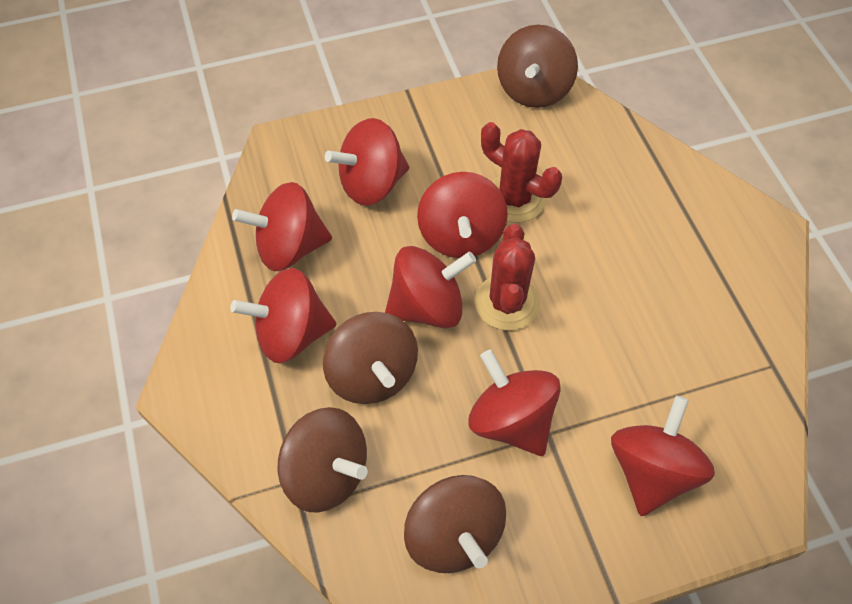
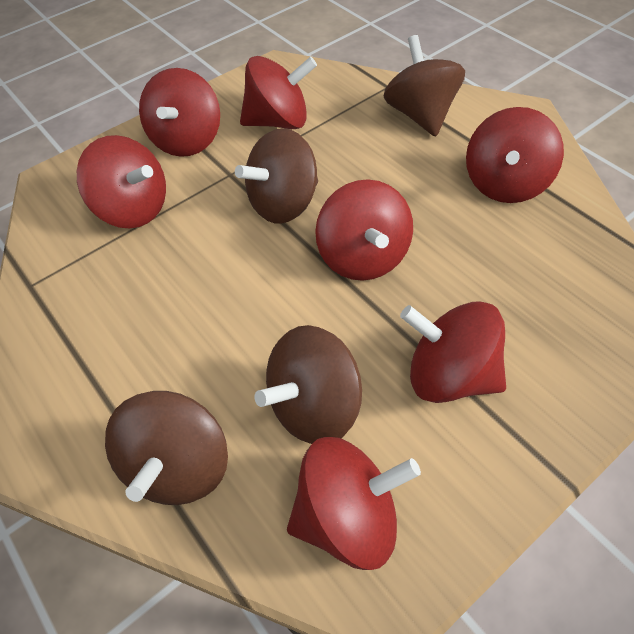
red cactus: [475,224,540,331] [481,122,562,223] = 2 -> none = 0

